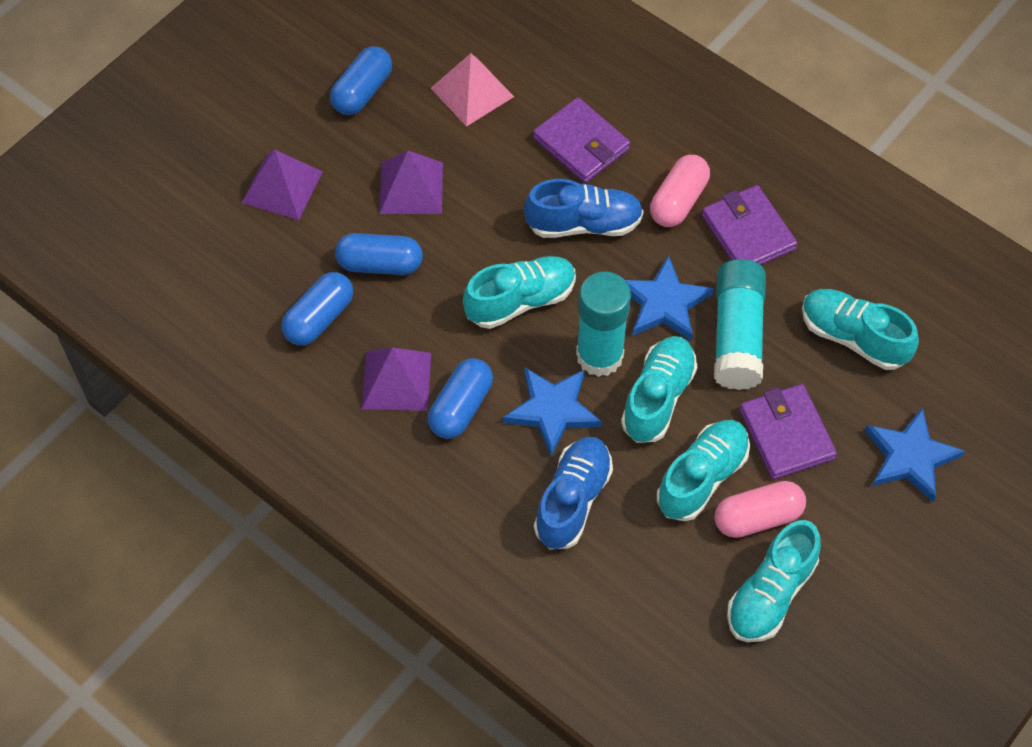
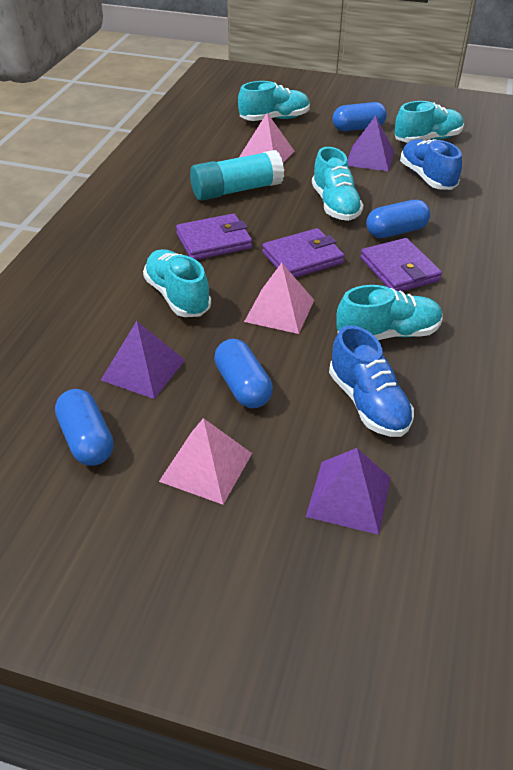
blue star: [503,368,602,456] [625,255,714,341] [865,407,965,502] = 3 -> none = 0
pink capsule: [650,155,710,227] [715,481,806,538] = 2 -> none = 0
pink pyramid: [431,53,514,127] = 1 -> [159,418,252,505] [239,113,295,162] [244,263,314,334] = 3
turquoise glue stick: [576,272,631,377] [714,259,766,390] = 2 -> [190,150,284,201] = 1

